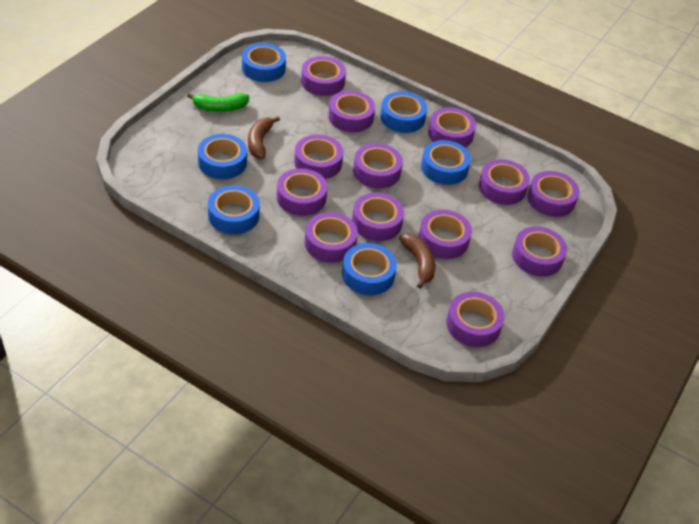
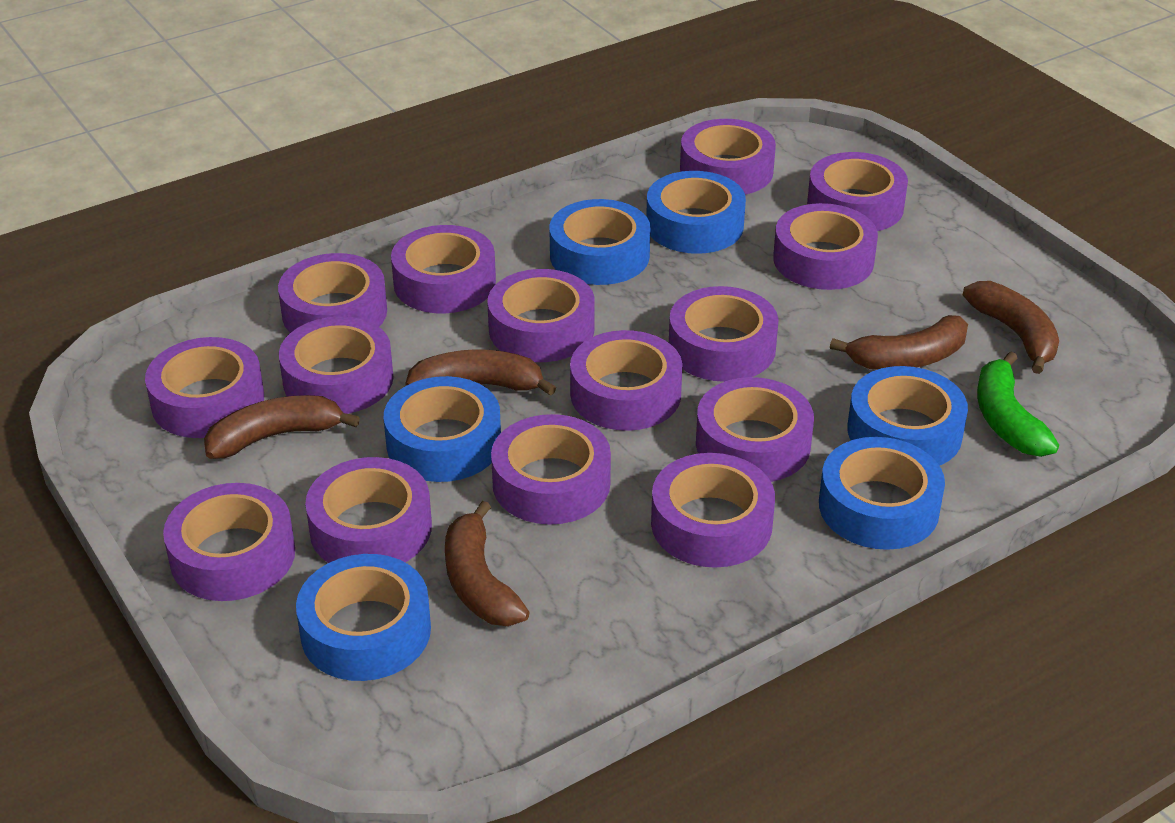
brown banana: [248,116,280,159] [399,234,436,289] = 2 -> [204,395,360,459] [405,349,556,396] [445,501,530,626] [830,315,968,370] [963,281,1059,374] = 5
purple tape: [277,168,328,216] [294,135,343,179] [301,56,346,96] [305,212,358,263] [328,91,375,132] [352,192,404,241] [353,143,403,188] [418,210,472,259] [428,107,476,147] [446,292,505,347] [479,159,530,205] [512,226,567,276] [527,171,579,217] = 13 -> [145,337,264,438] [163,483,295,601] [278,253,387,333] [279,316,394,414] [305,457,432,563] [391,225,496,313] [487,269,595,362] [491,414,611,525] [570,330,682,431] [651,453,775,568] [669,286,778,382] [680,119,776,195] [696,377,814,482] [773,203,878,290] [807,152,908,231] = 15

